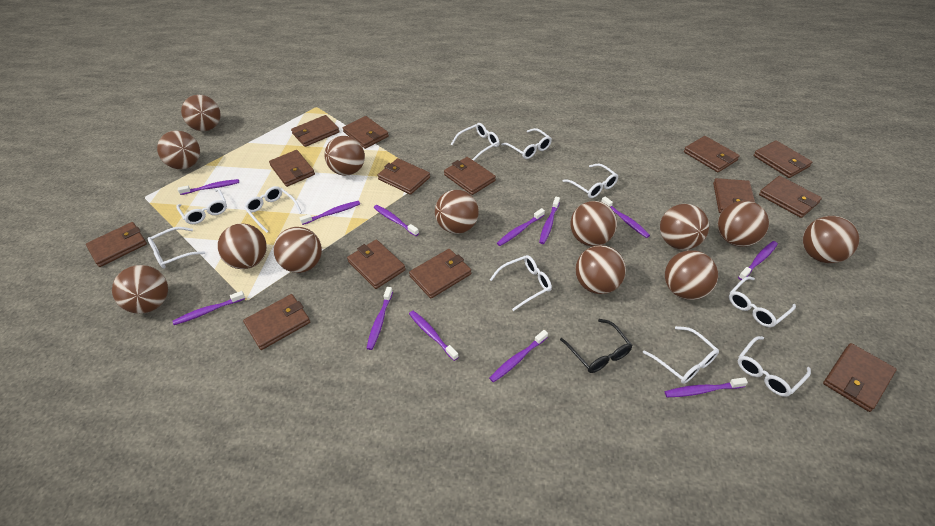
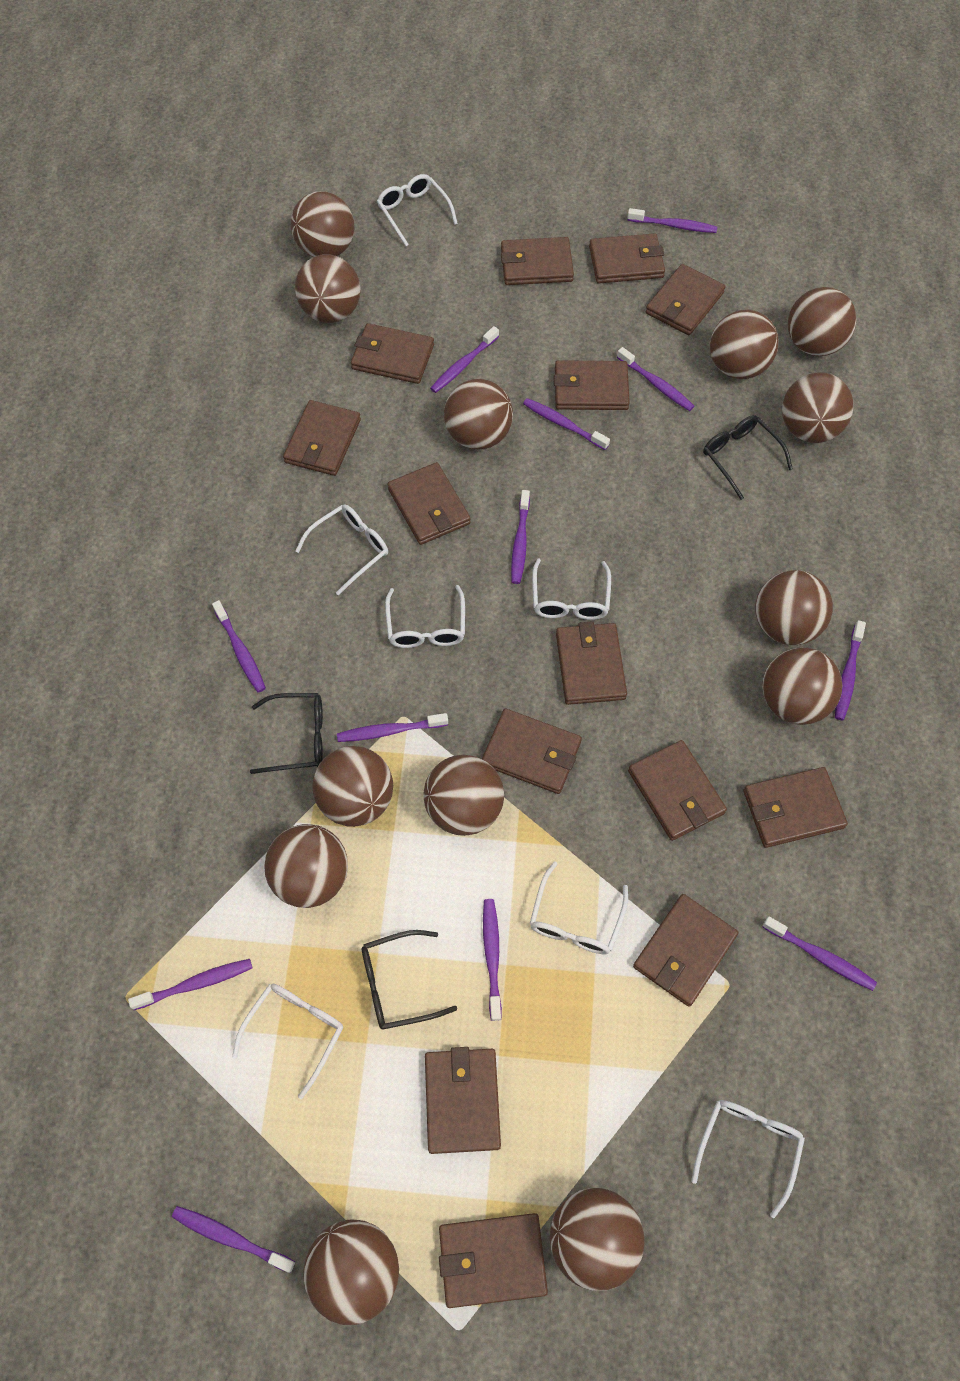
black glasses: [560,319,632,373] = 1 -> [250,693,323,774] [362,930,457,1029] [703,415,793,500] = 3
white glasses: [148,227,205,269] [176,189,227,224] [244,186,302,233] [451,123,500,161] [490,255,552,311] [501,128,552,159] [563,164,618,198] [643,326,719,384] [729,276,796,328] [738,336,811,397] = 10 -> [232,984,343,1099] [295,504,388,596] [377,174,458,246] [385,585,465,648] [530,861,628,955] [532,559,611,620] [691,1100,805,1218] = 7

